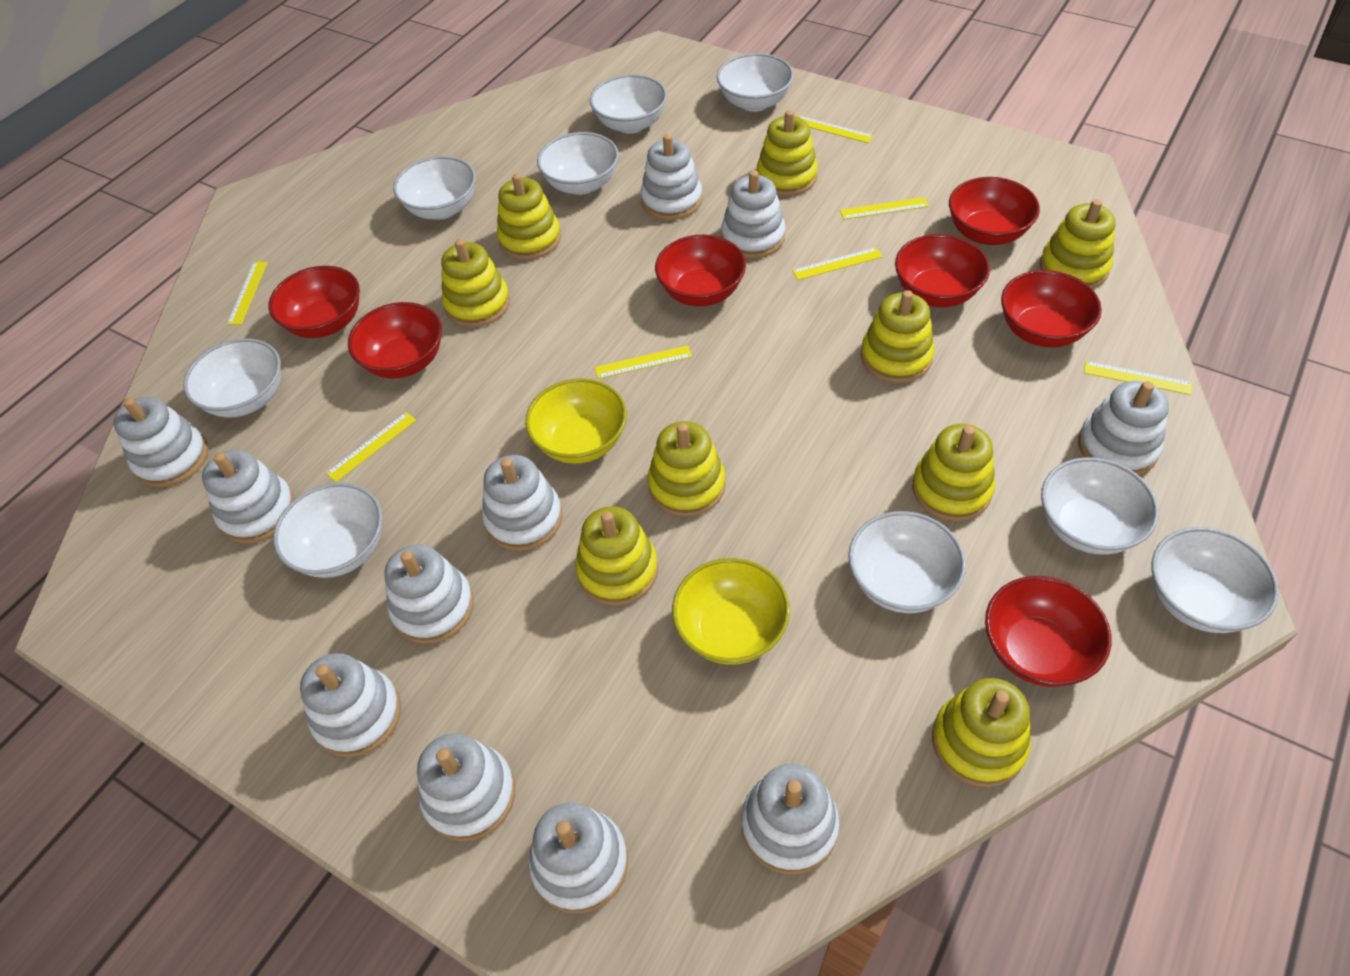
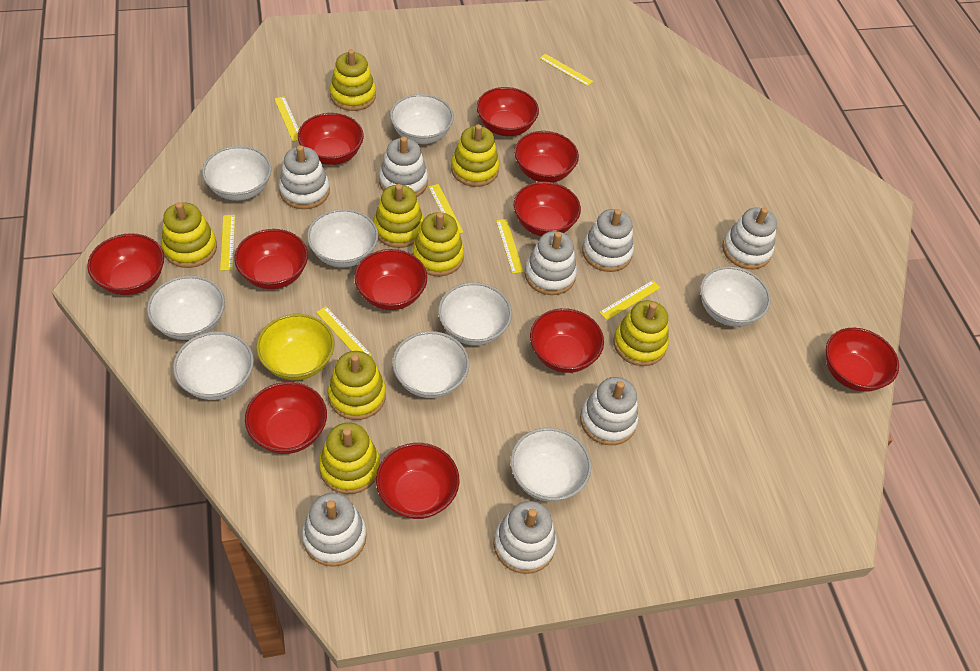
red bowl: [269,266,360,338] [348,302,442,379] [655,235,746,306] [895,234,990,307] [949,177,1040,245] [985,576,1111,687] [1001,270,1102,348] = 7 -> [87,233,164,295] [234,229,308,289] [245,382,327,454] [298,113,364,165] [354,249,427,310] [376,443,460,519] [477,87,539,136] [514,131,579,182] [514,182,581,236] [530,308,604,373] [826,328,899,392] = 11
white stacking toy: [113,397,208,487] [202,450,295,544] [300,653,401,757] [385,544,474,644] [417,733,515,842] [482,455,562,551] [528,802,628,914] [641,134,702,220] [721,170,785,258] [741,764,839,875] [1078,381,1169,475] = 11 -> [279,145,330,209] [302,493,367,567] [379,136,428,197] [494,501,557,574] [525,231,577,295] [580,377,639,445] [582,209,634,272] [722,207,777,269] = 8
yellow bowl: [525,378,627,464] [672,558,790,665] = 2 -> [256,314,334,380] = 1
yellow stacking toy: [441,239,510,327] [497,173,561,260] [575,506,658,606] [648,421,726,517] [757,110,818,196] [861,290,935,383] [912,424,995,521] [932,678,1031,787] [1040,199,1116,289] = 9 -> [161,202,217,268] [319,423,380,494] [328,351,386,420] [330,49,376,111] [373,184,424,248] [412,212,464,276] [451,124,499,187] [613,300,669,366] = 8

